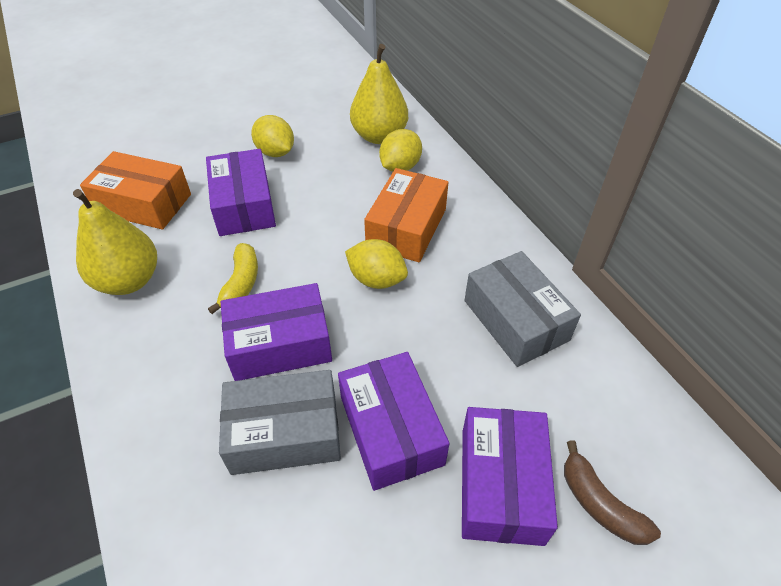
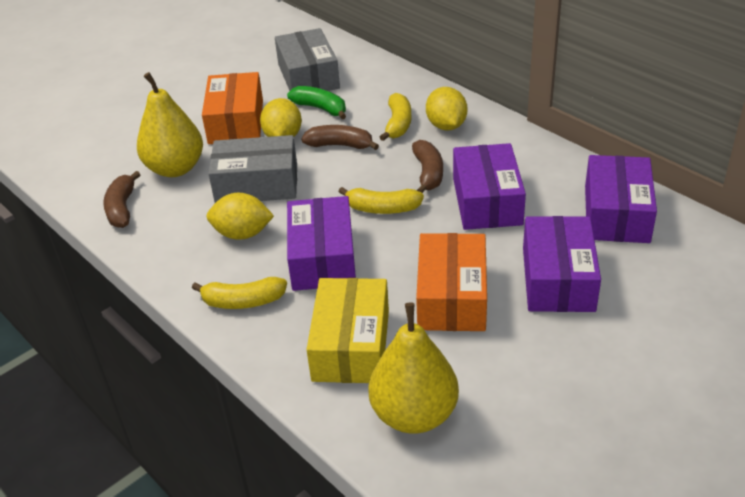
brown banana: [564,440,661,545] = 1 -> [103,171,141,228] [301,125,379,150] [412,140,443,193] = 3
green banana: none = 0 -> [287,86,346,119] = 1
yellow banana: [208,243,258,314] = 1 -> [192,277,287,309] [338,187,424,214] [380,93,411,141] = 3
yellow box: none = 0 -> [306,278,389,383] = 1

